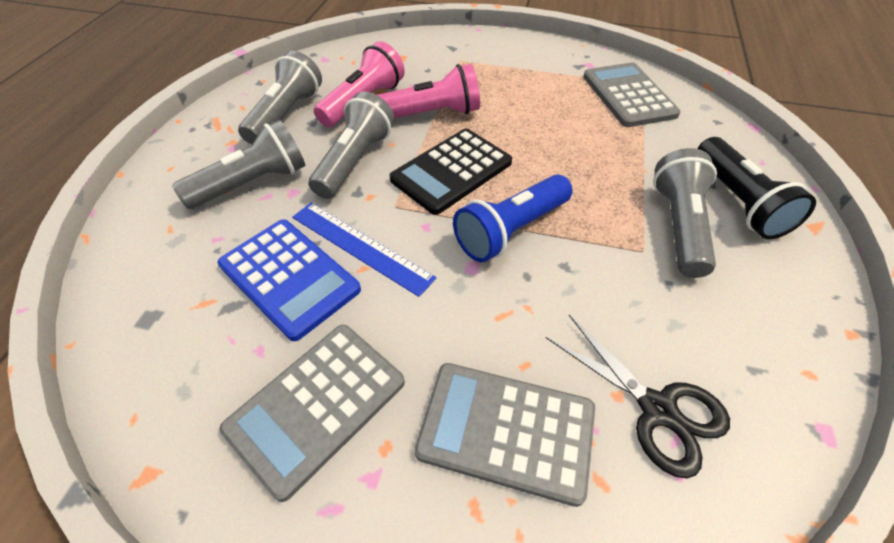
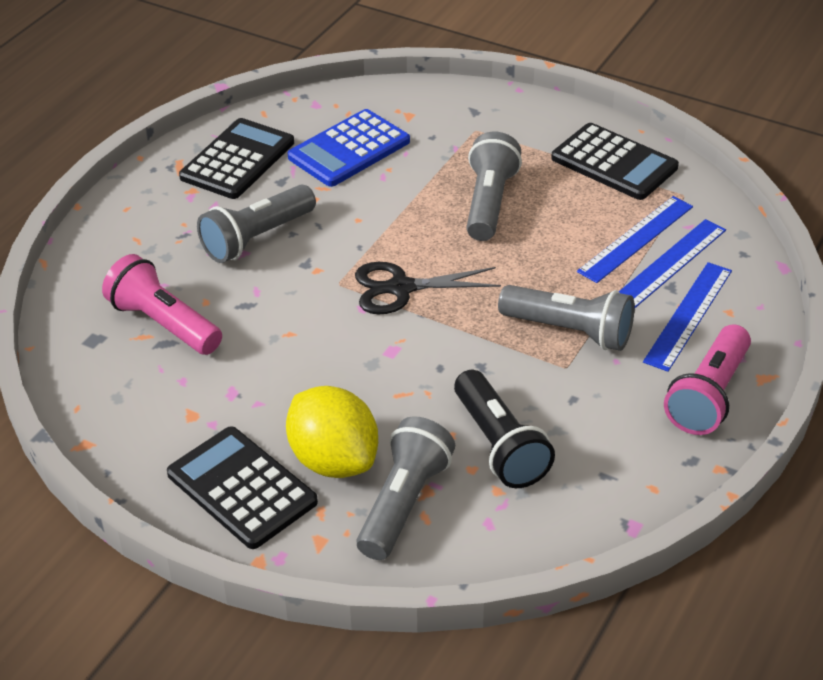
black calculator: [390,129,512,215] = 1 -> [167,426,318,549] [179,118,294,199] [551,123,679,200] = 3
blue flashlight: [453,175,572,262] = 1 -> none = 0
blue ruler: [292,203,436,297] = 1 -> [577,196,693,283] [619,219,726,308] [643,262,732,372] = 3
grey calculator: [219,325,405,502] [414,363,595,507] [583,62,681,127] = 3 -> none = 0
yellow lemon: none = 0 -> [286,386,378,478] = 1

